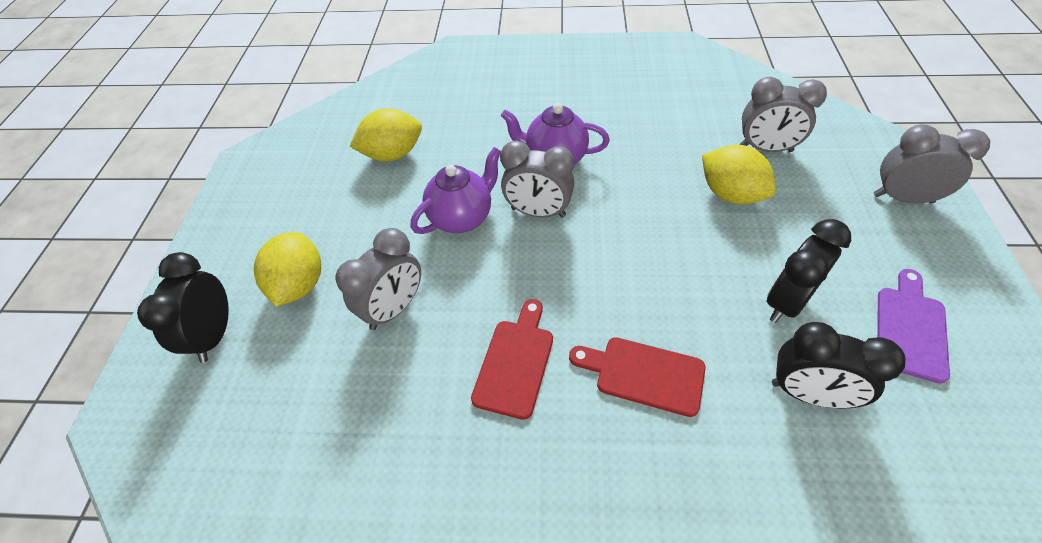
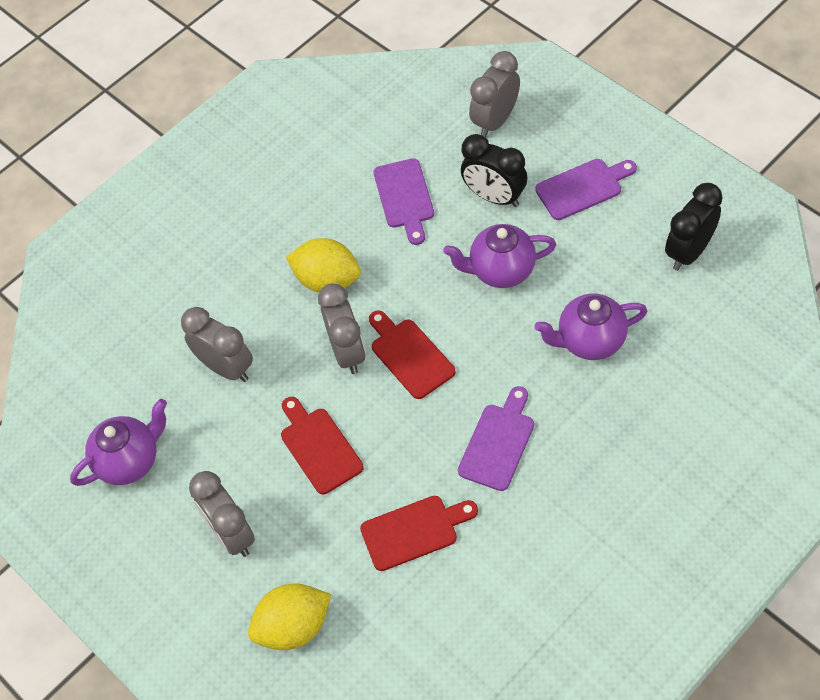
black clock: [137,252,229,363] [766,219,851,323] [772,322,906,408] = 3 -> [461,134,527,207] [665,183,723,271] = 2
purple cutting board: [877,269,950,383] = 1 -> [374,158,434,245] [458,386,534,491] [535,159,637,220] = 3
purple teapot: [411,147,501,234] [501,103,610,165] = 2 -> [70,399,167,486] [443,224,556,288] [535,293,647,360] = 3
red cutting board: [471,299,553,420] [569,337,706,417] = 2 -> [281,397,364,494] [360,496,478,571] [369,310,455,399] = 3
yellow lemon: [254,232,321,306] [350,108,422,161] [702,145,776,204] = 3 -> [248,584,331,650] [286,238,361,293] = 2

